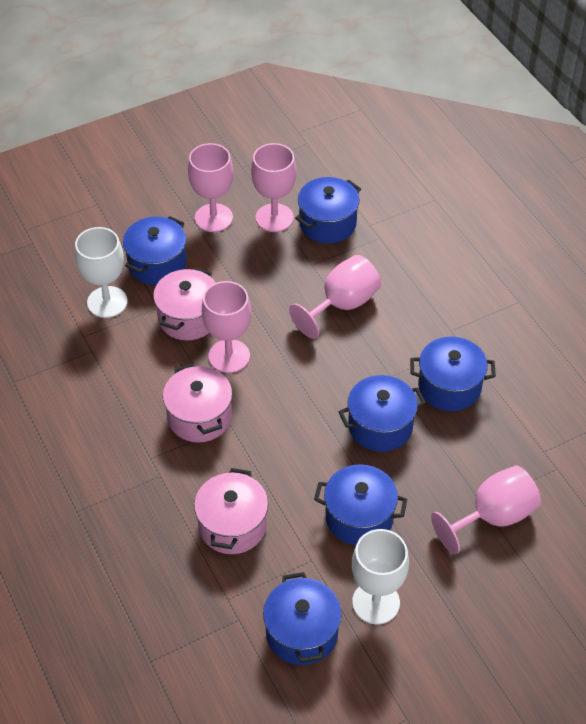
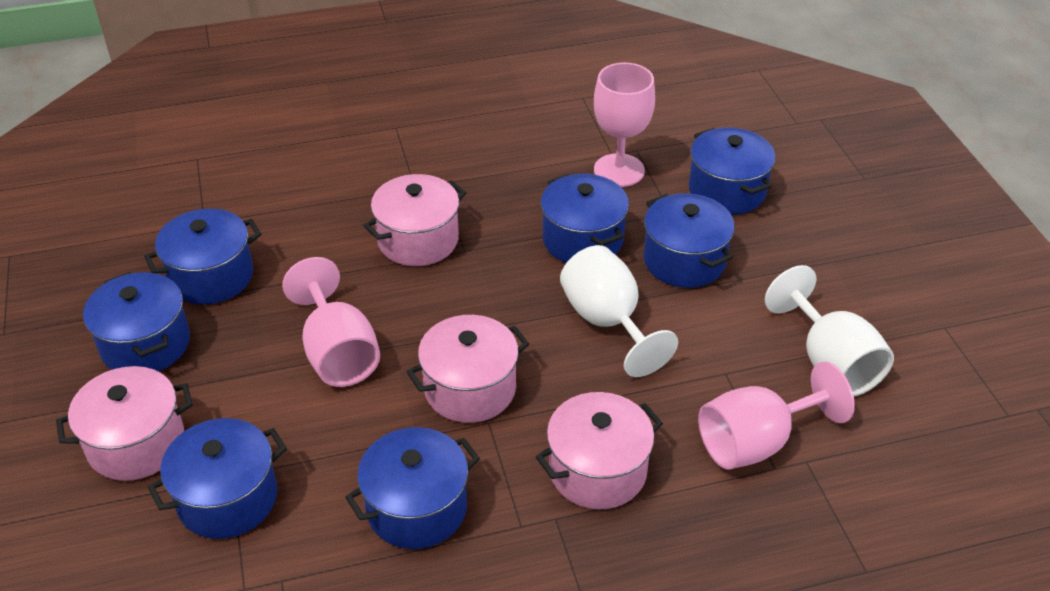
blue pot: [123,216,187,285] [263,572,342,665] [295,177,361,244] [314,464,407,545] [339,375,426,452] [410,337,496,411] = 6 -> [83,272,190,371] [144,209,261,305] [148,418,287,539] [345,427,480,549] [541,174,629,263] [643,193,735,288] [689,127,776,215] = 7
pink goblet: [188,143,234,232] [202,281,251,373] [251,143,297,232] [289,255,381,339] [431,465,541,554] = 5 -> [282,257,380,387] [594,63,655,187] [698,361,855,470] = 3
pink pot: [153,267,215,340] [163,363,232,443] [194,468,268,554] = 3 -> [56,366,193,481] [363,174,466,266] [407,315,529,423] [536,392,663,509] = 4

